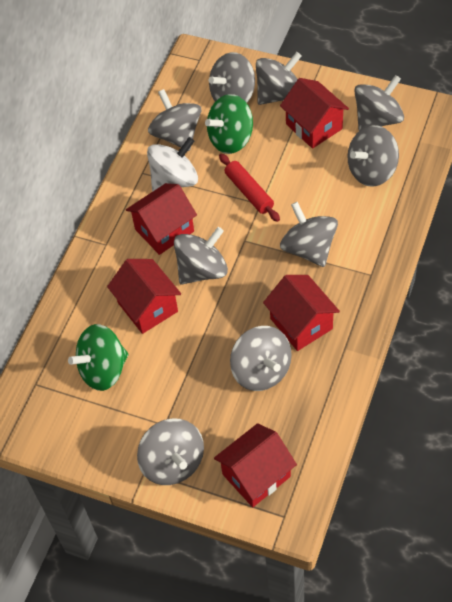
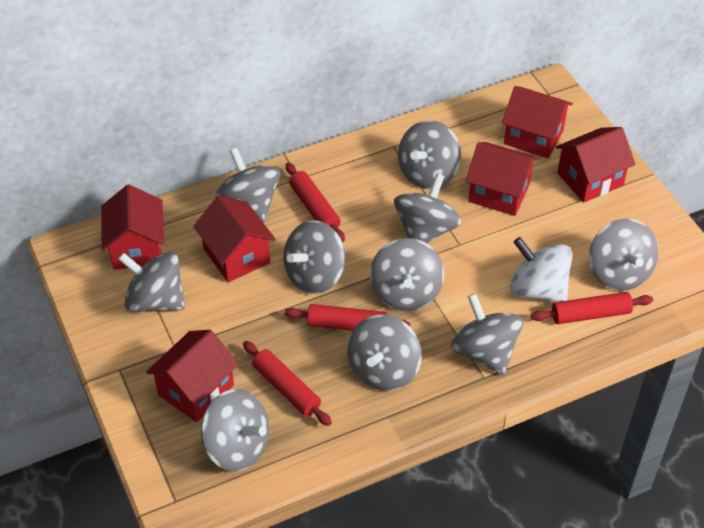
green spinning top: [68,324,129,391] [205,94,253,154] = 2 -> none = 0
grey spinning top: [137,419,204,485] [148,89,201,151] [174,227,228,285] [209,52,255,103] [230,326,292,391] [256,52,301,105] [280,202,338,267] [348,125,399,187] [354,75,404,131] = 9 -> [118,252,185,312] [201,389,269,471] [216,148,281,222] [284,221,345,294] [347,315,422,391] [370,238,444,311] [394,173,461,243] [398,120,461,189] [451,293,523,375] [589,219,659,291] = 10
red house: [107,259,181,334] [126,183,197,255] [214,423,297,507] [263,275,340,351] [280,78,349,149] = 5 -> [101,185,164,270] [146,330,239,422] [193,195,276,283] [466,142,538,216] [502,86,573,159] [556,127,635,203] = 6
red rolling pin: [219,154,280,222] = 1 -> [243,341,332,426] [285,304,411,331] [286,163,345,242] [531,292,653,324] = 4

